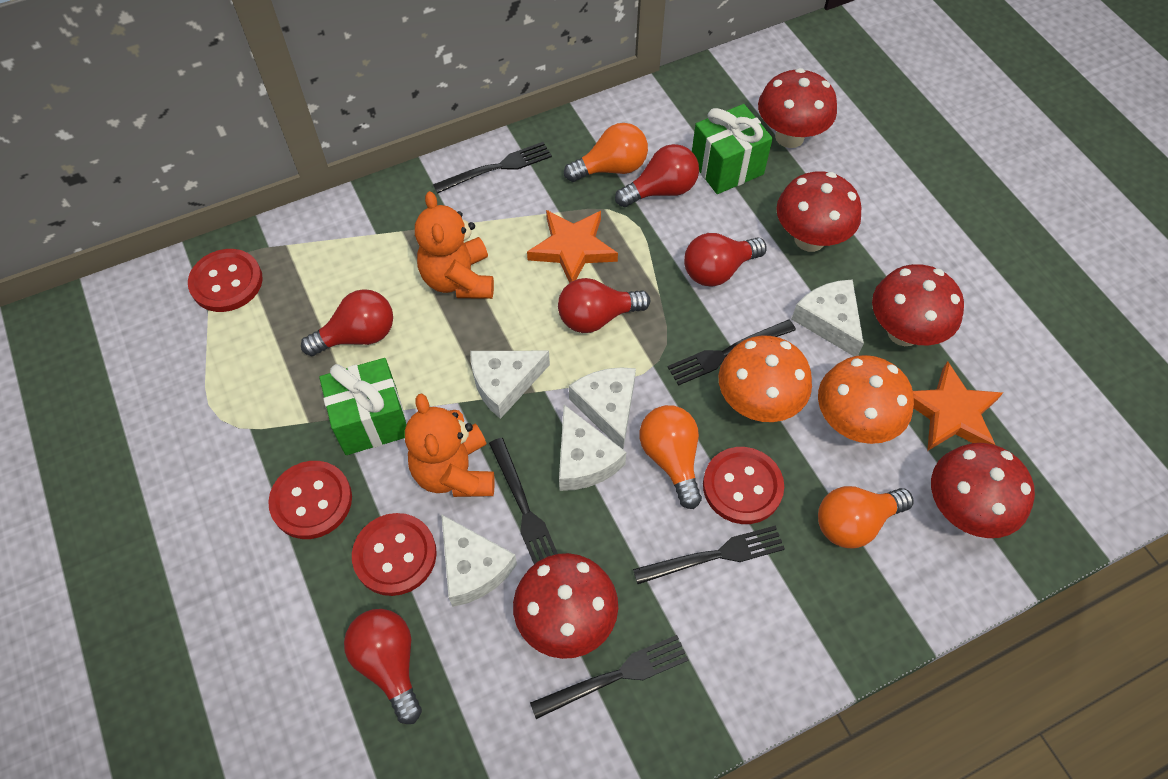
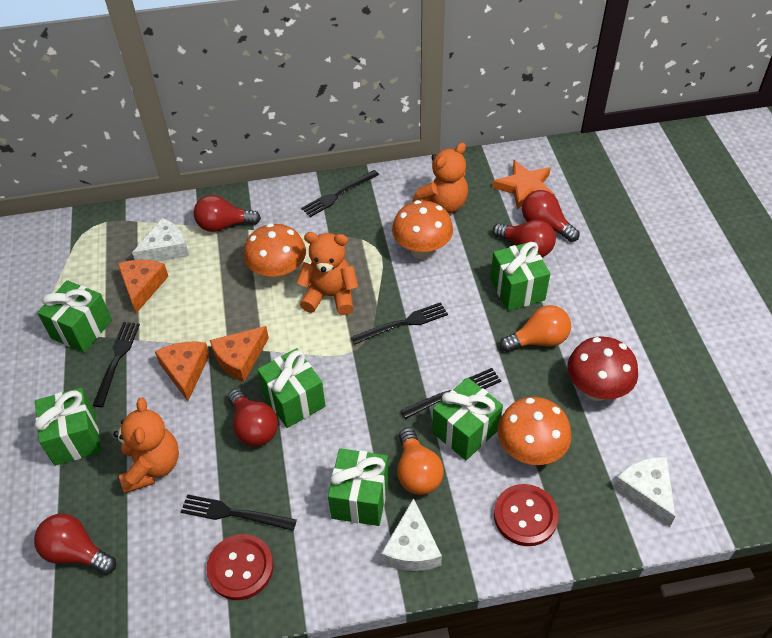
green gift: [319,358,407,455] [692,104,773,194] = 2 -> [35,388,101,466] [37,280,112,353] [257,348,326,428] [328,448,389,526] [432,378,503,460] [490,242,550,311] = 6
orange cheese: none = 0 -> [118,260,169,313] [155,342,210,401] [210,326,269,382] = 3
orange light bulb: [564,123,648,182] [640,405,702,509] [818,486,914,549] = 3 -> [397,427,444,495] [500,305,571,352] = 2
orange mushroom: [719,335,812,422] [818,355,914,444] = 2 -> [244,223,306,283] [392,200,453,259] [498,397,571,465] = 3
orange star: [527,210,618,283] [913,361,1003,451] = 2 -> [493,160,554,210] = 1
orange teddy bear: [405,394,495,497] [415,191,494,299] = 2 -> [113,398,179,493] [296,232,358,315] [413,142,468,213] = 3
red button: [188,249,263,312] [268,461,352,539] [352,513,437,596] [703,447,784,524] = 4 -> [207,534,274,600] [494,484,559,546] = 2
red mushroom: [513,553,618,659] [758,68,837,148] [776,171,862,252] [872,264,964,346] [931,443,1035,538] = 5 -> [568,336,638,401] = 1
white cheese: [441,514,517,607] [470,351,550,419] [559,405,626,491] [569,367,636,449] [792,280,864,356] = 5 -> [132,218,189,262] [381,498,442,571] [613,457,676,527] = 3

